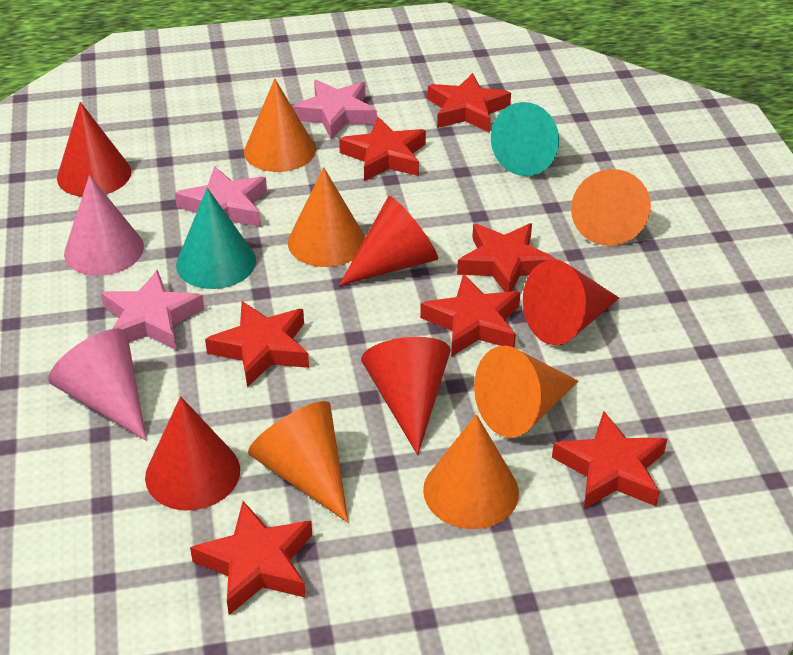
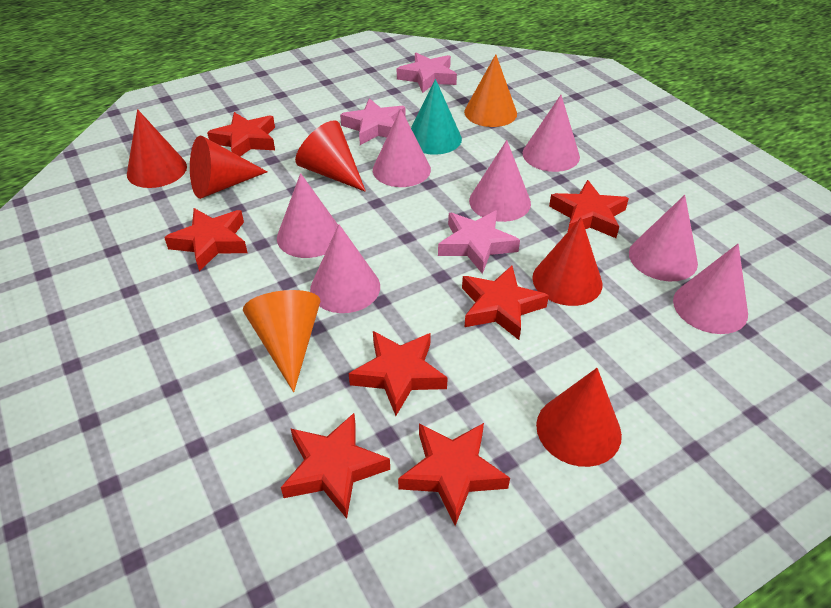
orange cone: [244,79,316,172] [248,401,348,523] [288,167,365,267] [423,414,519,529] [474,346,578,438] [571,169,651,246] = 6 -> [243,290,320,392] [464,54,517,127] = 2
pink cone: [48,328,146,441] [64,175,144,276] = 2 -> [277,173,338,258] [310,224,380,313] [373,109,431,187] [469,140,531,222] [523,95,580,172] [629,195,698,281] [673,244,748,334] = 7
turquoise cone: [176,188,256,289] [491,102,559,176] = 2 -> [411,79,462,155] = 1

